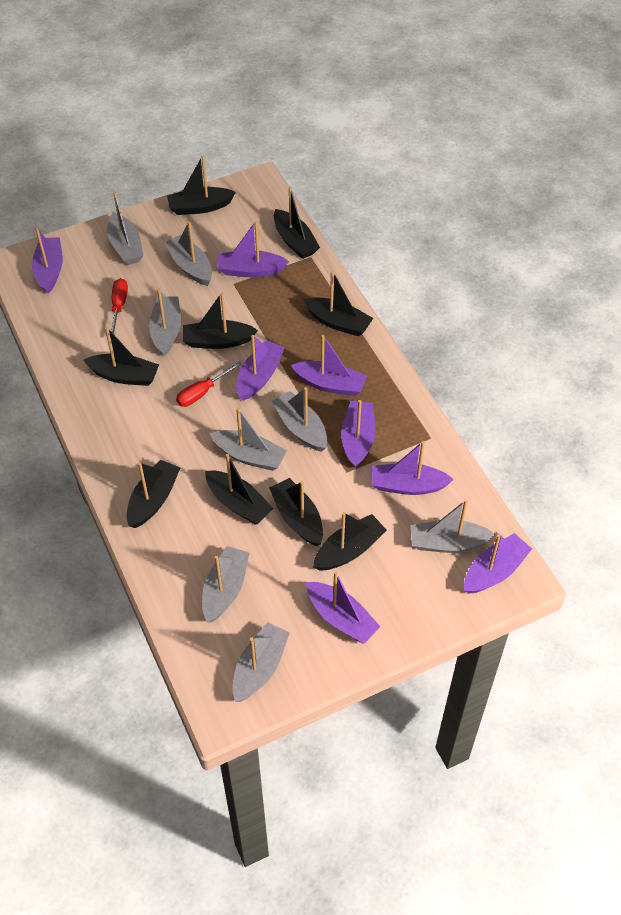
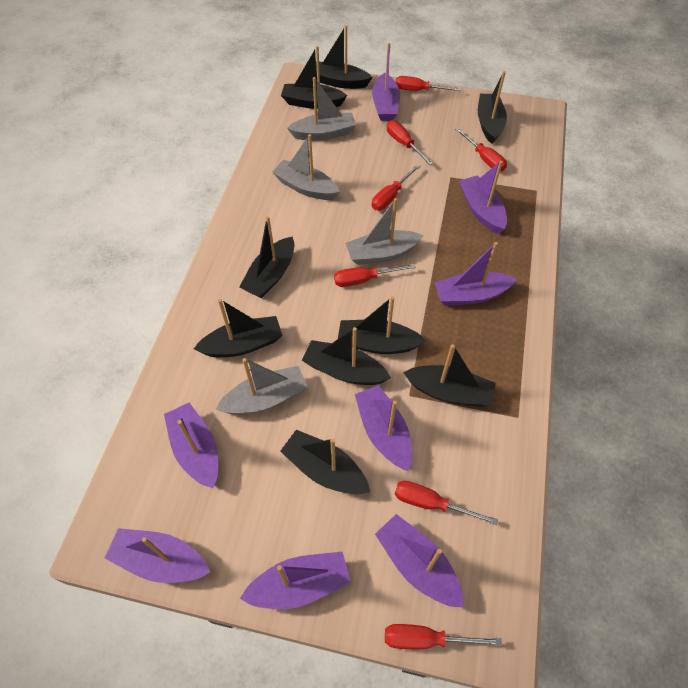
grey boat: [107,191,143,265] [149,288,181,356] [164,222,212,286] [202,546,250,623] [210,407,287,471] [233,622,290,702] [272,387,327,452] [410,500,496,553] = 8 -> [216,358,308,415] [272,134,340,200] [287,77,356,141] [345,198,424,265] = 4
red screwdriver: [111,278,128,335] [176,361,243,407] = 2 -> [334,264,416,287] [372,164,420,210] [385,624,502,649] [387,120,433,165] [395,76,461,91] [395,481,498,525] [455,127,507,171] = 7

